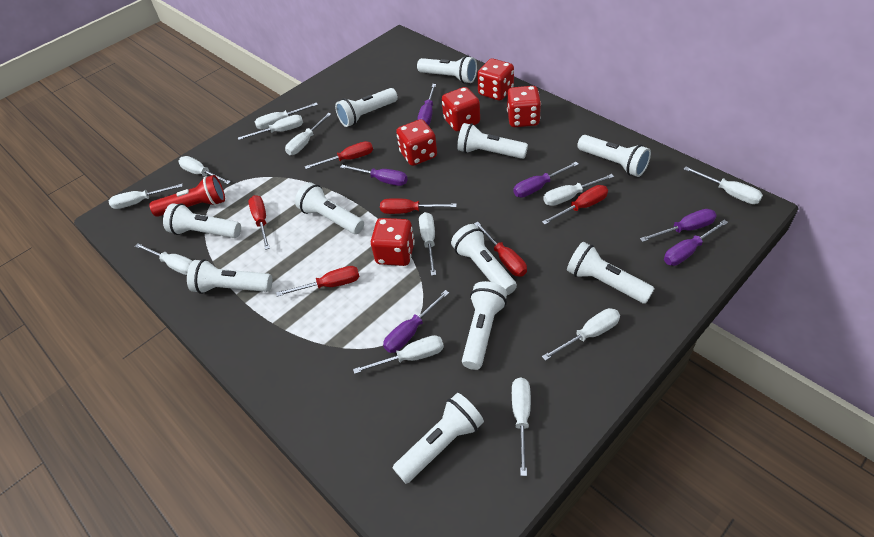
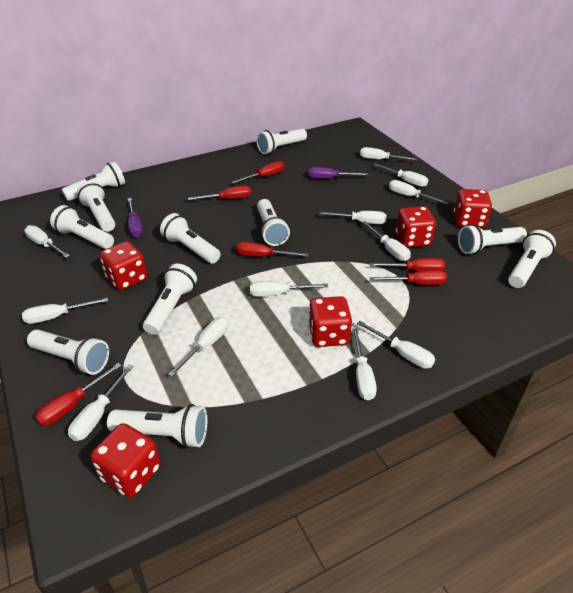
purple screwdriver: [340,165,408,186] [383,290,449,353] [418,84,436,125] [513,162,579,198] [640,209,717,242] [664,220,728,266] = 6 -> [128,198,143,238] [308,167,368,179] = 2
red flashlight: [149,175,225,217] = 1 -> none = 0

